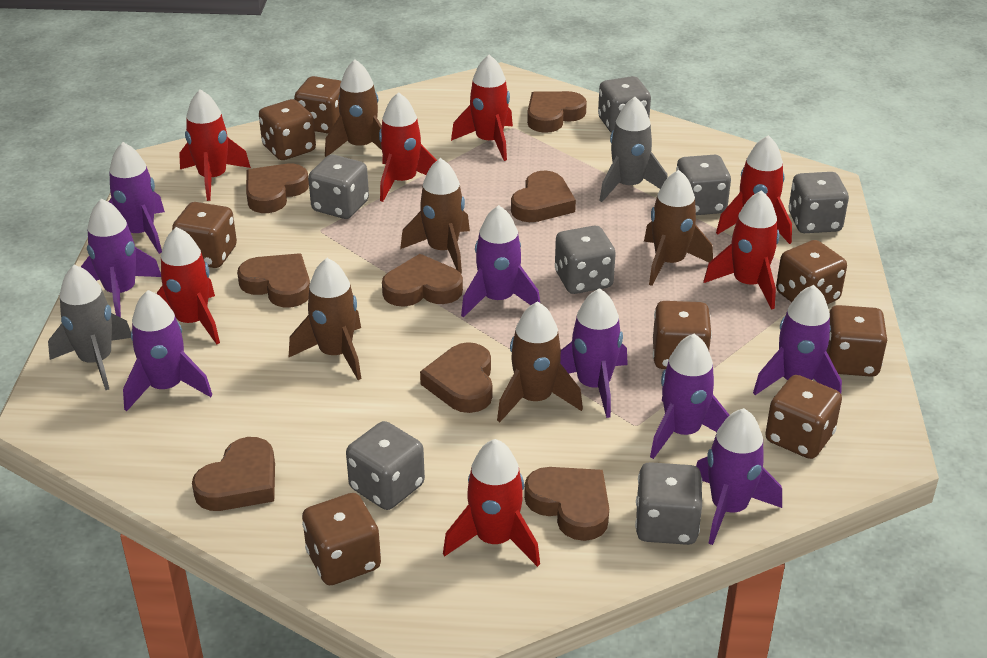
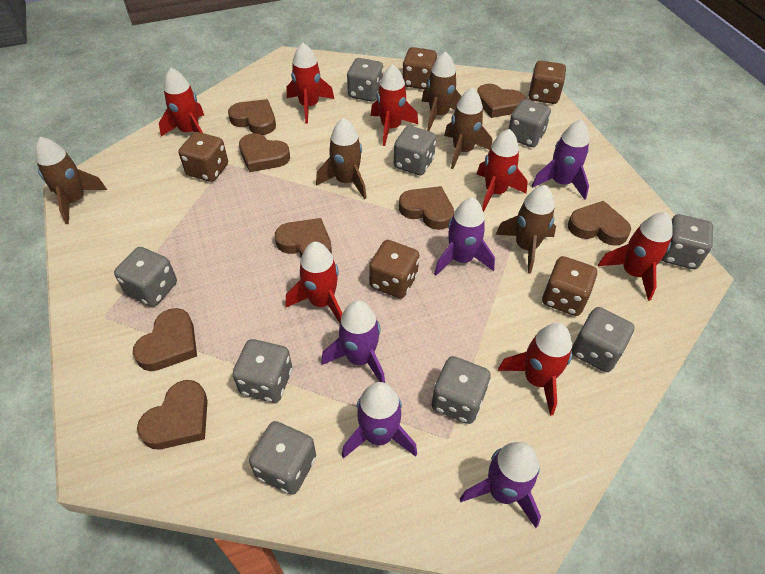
brown dice: [172,202,237,268] [259,99,316,160] [294,76,341,134] [302,493,381,585] [653,301,712,369] [765,375,842,459] [776,240,847,304] [826,305,887,377] = 8 -> [179,132,228,182] [369,240,419,298] [403,47,437,90] [528,61,566,104] [542,256,597,316] = 5
grey dice: [308,155,369,219] [346,421,425,510] [555,225,616,294] [598,76,651,133] [635,462,702,545] [676,155,731,215] [788,172,849,233] = 7 -> [114,247,177,307] [232,339,292,403] [249,421,316,495] [347,58,383,102] [394,126,436,175] [432,356,491,424] [508,99,551,147] [572,307,635,372] [662,214,713,269] = 9
grey rocket: [48,265,131,390] [599,97,668,202] = 2 -> none = 0
purple rocket: [81,198,161,317] [108,142,165,254] [123,290,212,412] [461,205,540,318] [560,288,628,418] [650,334,729,459] [696,408,782,545] [753,285,842,395] = 8 -> [321,300,385,383] [342,382,417,459] [434,197,495,275] [460,442,541,528] [532,119,589,200] = 5

